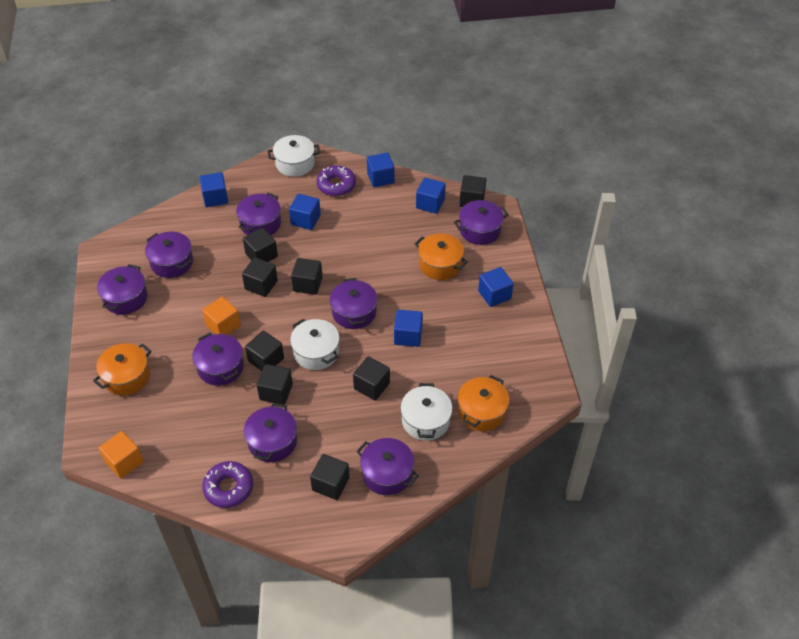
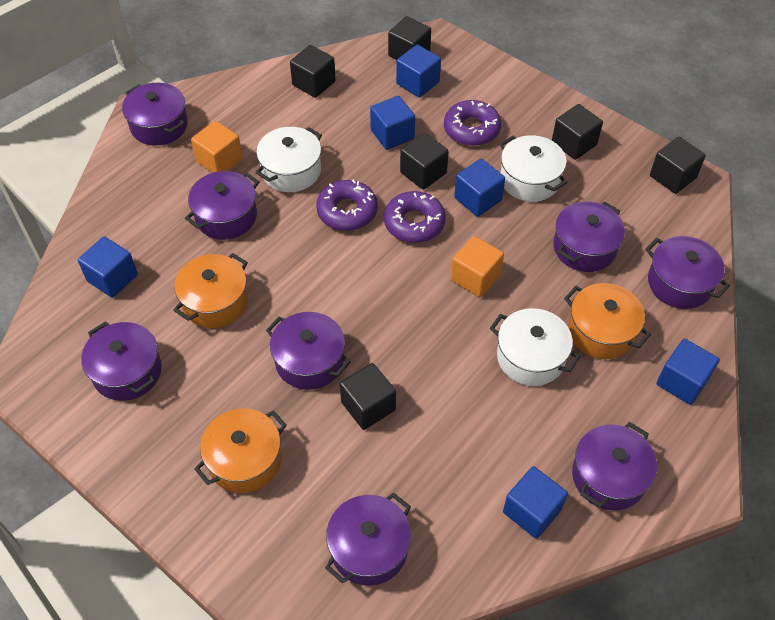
black cube: [242,257,278,297] [243,227,278,262] [245,331,284,371] [257,364,293,405] [291,258,323,295] [310,454,350,500] [353,356,390,400] [459,175,486,207] = 8 -> [290,45,336,98] [340,363,396,430] [388,16,431,60] [400,133,449,190] [552,104,603,160] [650,137,706,194] = 6
purple donut: [202,461,253,508] [317,165,356,196] = 2 -> [316,180,378,231] [384,191,446,243] [444,100,501,146] = 3

